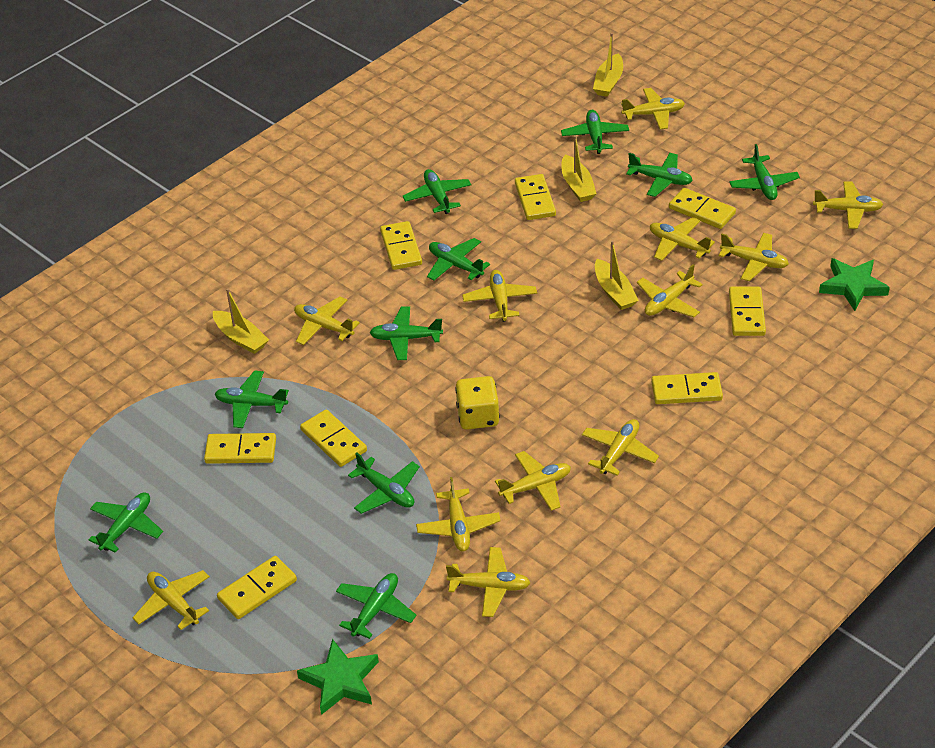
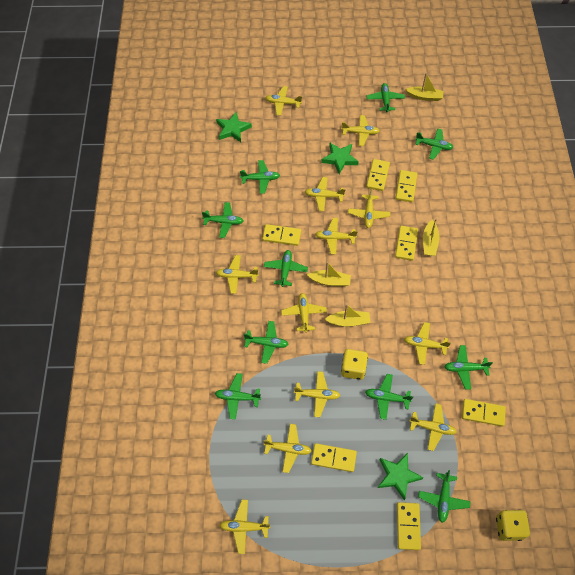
green star: [297,639,379,715] [819,258,890,311] = 2 -> [216,112,252,142] [321,143,359,174] [378,453,424,500] = 3
yellow dice: [455,376,500,430] = 1 -> [341,349,368,380] [496,510,530,541] = 2
yellow domino: [204,433,276,464] [217,556,297,619] [300,409,367,467] [380,221,422,270] [515,174,556,220] [651,372,723,404] [669,188,736,229] [729,287,766,336] = 8 -> [262,224,301,246] [311,443,357,472] [366,159,390,191] [395,226,418,261] [396,170,417,202] [397,502,421,550] [462,399,506,427] = 7

